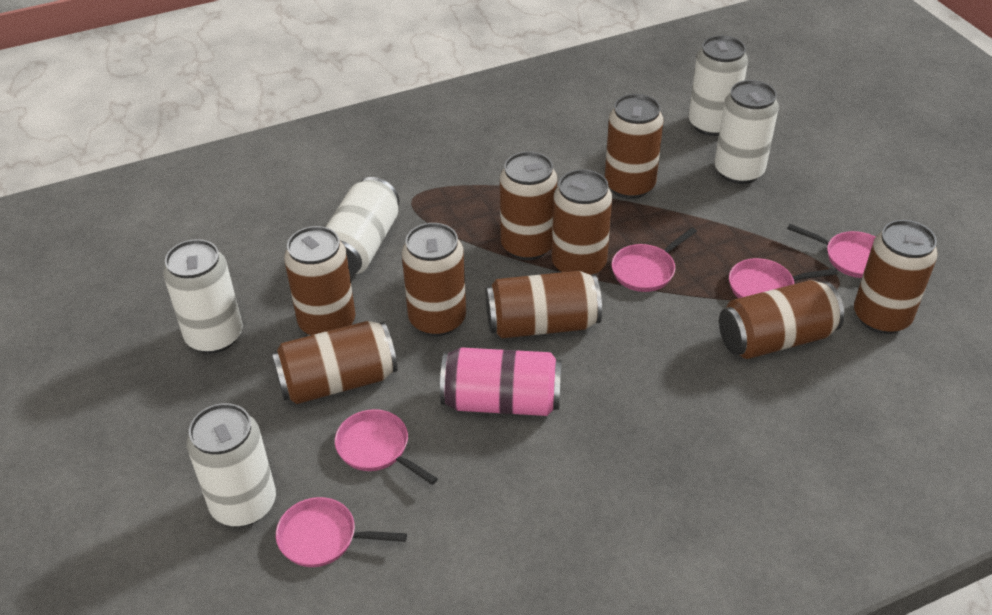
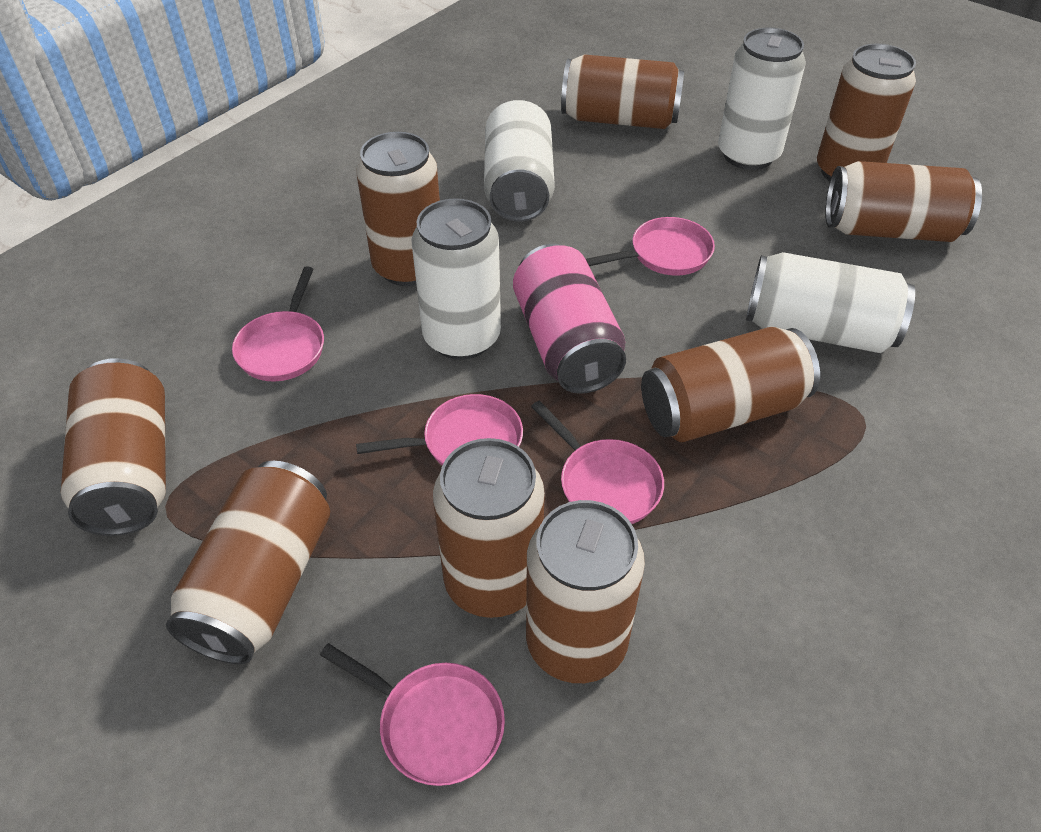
white can: [163,239,243,353] [187,403,276,527] [326,177,399,276] [688,36,748,136] [715,80,779,184] = 5 -> [411,198,501,360] [484,100,555,222] [718,27,806,170] [746,252,915,353] = 4

